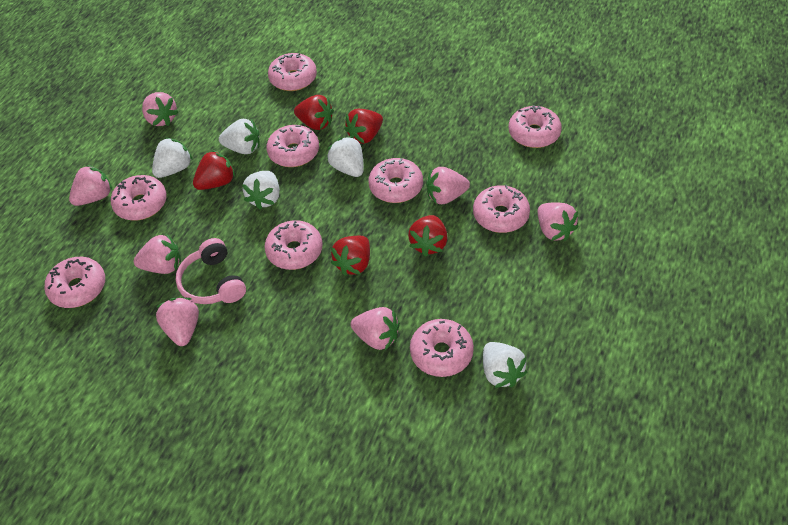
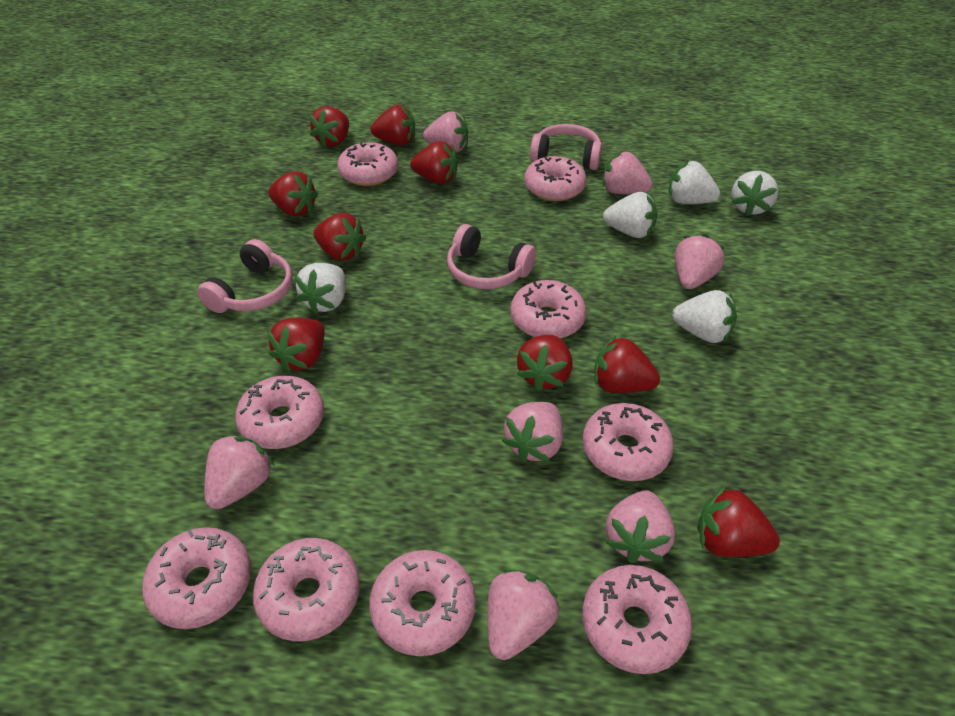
pink headphones: [176,238,246,304] = 1 -> [197,239,293,313] [447,224,536,289] [530,124,602,170] = 3
red strawberry: [193,150,235,190] [294,95,334,130] [331,236,370,276] [344,109,383,144] [408,215,448,257] = 5 -> [267,318,325,372] [268,171,318,216] [309,106,349,148] [314,213,366,261] [370,105,415,146] [410,141,458,184] [517,335,572,391] [594,336,660,393] [697,486,780,557] = 9

